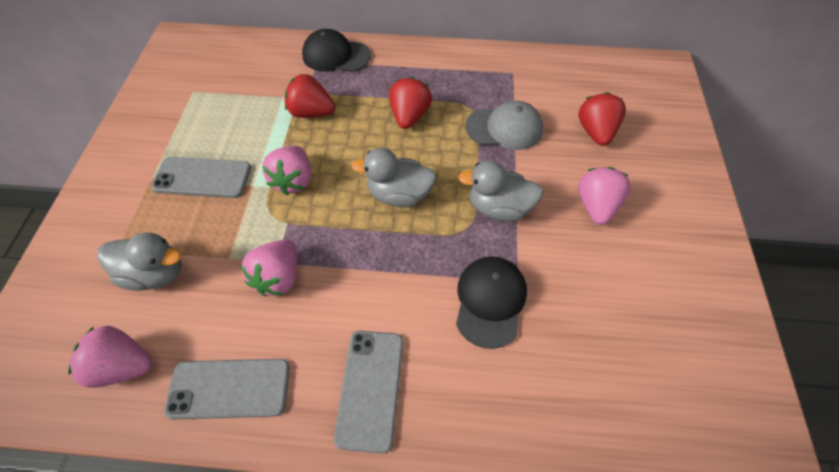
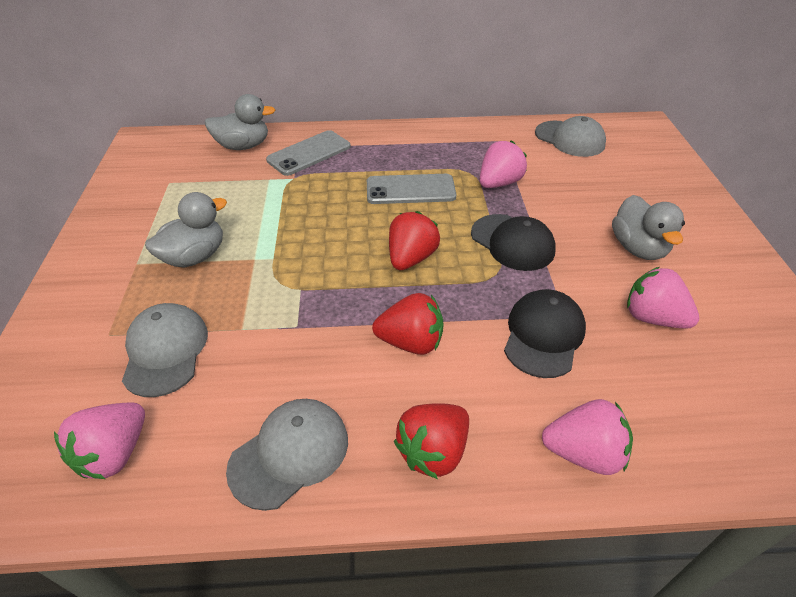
grey cap: [465,100,543,150] = 1 -> [122,303,208,397] [226,399,348,511] [535,116,606,157] = 3
grey phone: [152,157,251,198] [164,359,290,420] [334,331,403,453] = 3 -> [266,130,351,176] [367,174,456,204] = 2

